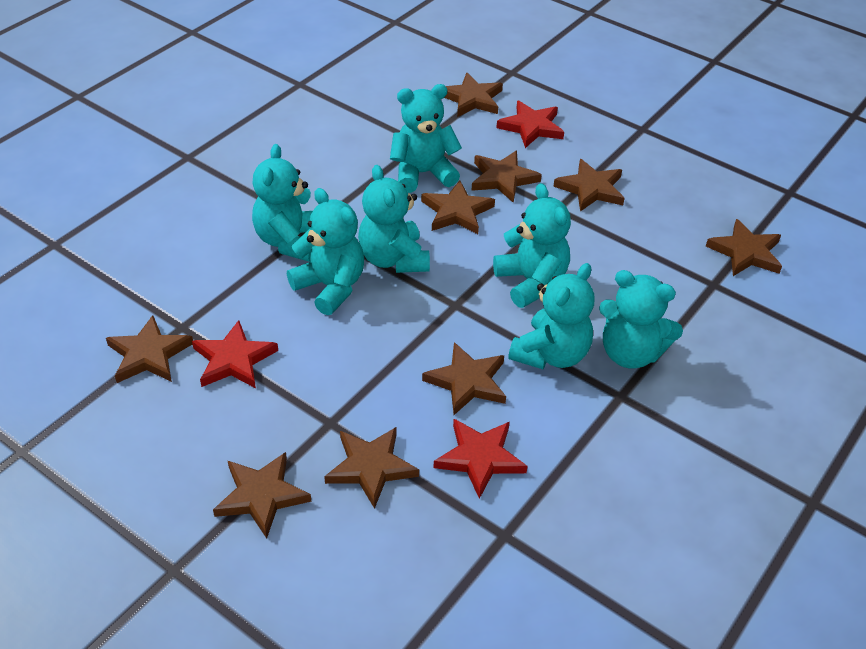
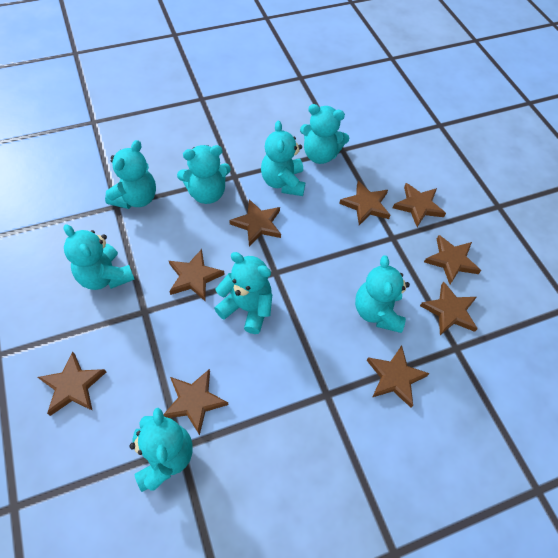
red star: [192,320,278,388] [433,419,528,499] [496,101,564,148] = 3 -> none = 0
turquoise teddy bear: [252,144,313,262] [287,188,364,315] [358,165,430,273] [390,84,462,193] [493,183,571,308] [508,263,594,369] [599,270,683,369] = 7 -> [63,224,135,290] [105,140,156,209] [130,408,193,492] [177,145,231,204] [214,252,272,334] [261,121,306,196] [300,104,349,164] [355,255,410,333] = 8

